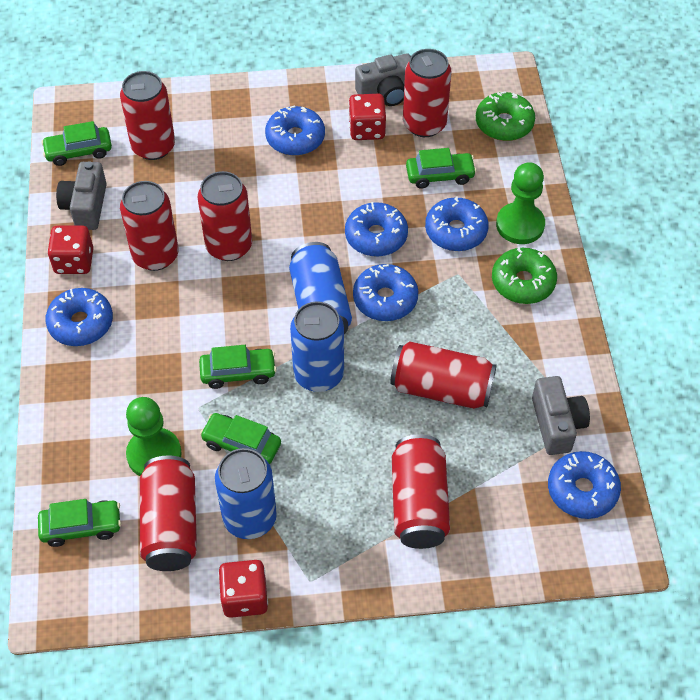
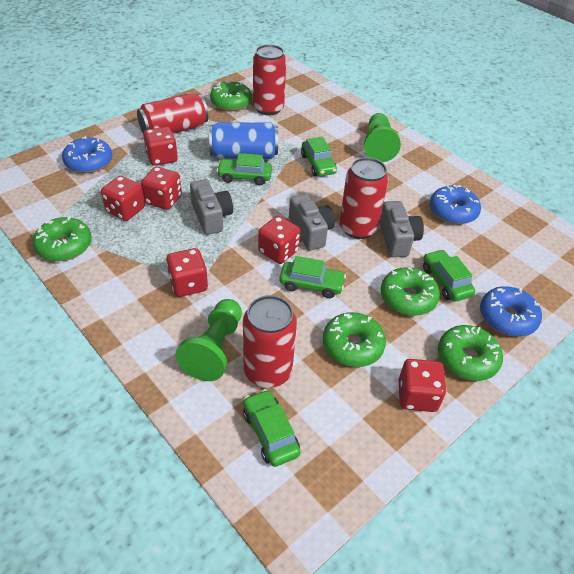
blue can: [215,448,277,539] [289,242,352,334] [290,301,344,392] = 3 -> [209,122,278,159] = 1
blue donut: [45,288,113,346] [265,106,325,156] [345,202,408,257] [353,264,418,321] [425,196,489,251] [548,451,621,519] = 6 -> [62,136,112,173] [430,185,481,224] [480,286,542,337] = 3
green donut: [476,91,535,141] [492,247,557,304] = 2 -> [33,216,92,261] [210,81,252,111] [323,312,386,367] [381,267,440,316] [438,325,503,381] = 5
red can: [120,71,175,160] [120,181,178,271] [140,456,197,571] [198,171,252,261] [390,341,497,409] [392,434,450,549] [403,49,452,137] = 7 -> [137,93,208,134] [243,295,297,388] [253,44,286,116] [340,157,389,239] = 4
red dice: [47,226,93,274] [218,560,268,618] [348,93,386,140] = 3 -> [101,176,145,221] [141,167,182,210] [143,127,178,166] [166,248,208,297] [258,216,301,264] [398,359,446,412] = 6

